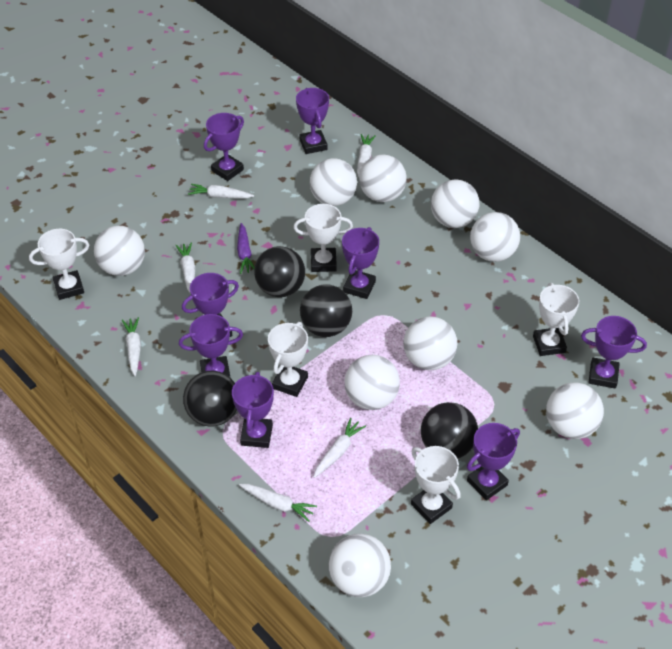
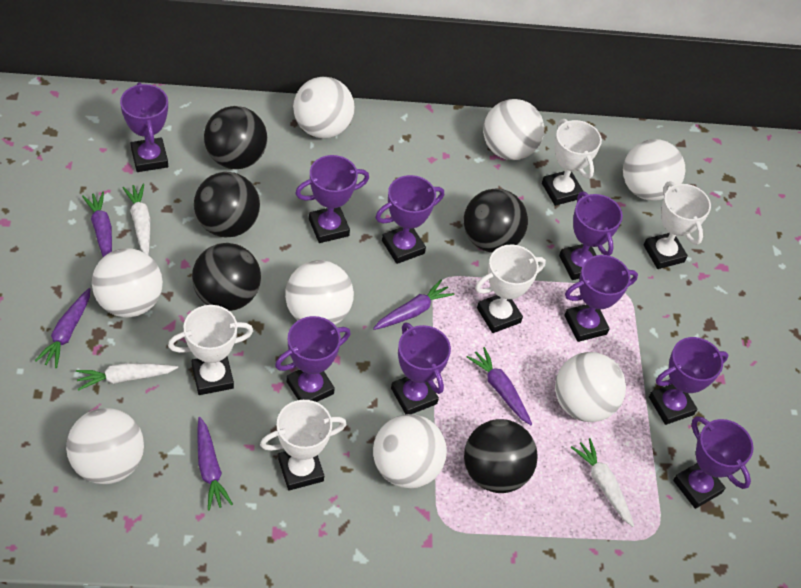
black ball: [183,371,237,427] [254,246,305,297] [300,284,352,337] [421,402,478,459] = 4 -> [192,243,261,311] [194,172,260,237] [204,106,267,169] [464,189,528,253] [464,419,538,493] = 5
purple carrot: [237,223,255,274] = 1 -> [35,288,90,368] [82,192,112,257] [198,417,233,510] [373,279,455,330] [467,347,532,425] = 5
purple trophy: [179,314,243,378] [182,273,239,337] [204,113,244,181] [232,372,274,448] [296,88,329,154] [342,227,379,299] [467,423,520,500] [581,316,647,389] = 8 -> [120,82,168,172] [275,316,351,402] [295,155,369,243] [375,175,444,264] [391,322,451,414] [559,192,623,280] [565,255,638,342] [649,337,728,425] [673,416,754,509] = 9
white ball: [94,226,145,276] [310,158,357,206] [329,534,391,597] [345,355,400,410] [359,155,407,202] [403,317,457,370] [431,179,479,228] [470,212,520,262] [546,382,604,439] = 9 -> [66,408,144,484] [92,248,163,318] [285,260,354,325] [293,77,355,138] [373,414,447,489] [483,99,544,160] [555,352,626,422] [623,139,685,201] = 8
white carrot: [122,317,141,376] [175,242,195,294] [188,184,254,198] [239,484,317,522] [313,418,366,478] [357,134,376,177] = 6 -> [76,363,178,391] [122,184,150,255] [571,438,634,527] = 3

